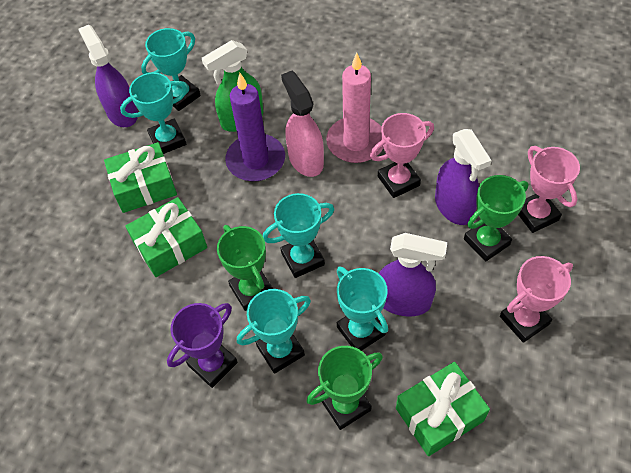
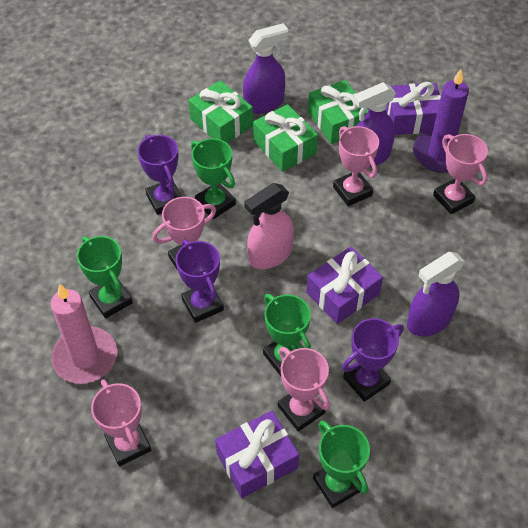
green spray bottle: [202,40,263,132] = 1 -> none = 0
green trophy: [217,225,273,311] [307,346,383,430] [464,175,529,261] = 3 -> [77,236,133,318] [191,138,236,219] [263,294,311,376] [313,420,370,508] = 4
pink trophy: [370,113,434,198] [500,256,573,343] [518,146,580,233] = 3 -> [91,379,151,467] [152,197,216,269] [278,347,330,432] [333,126,379,206] [433,134,488,214] = 5
purple gift: none = 0 -> [215,411,299,498] [306,246,383,324] [385,82,441,135] = 3
purple trophy: [167,303,238,388] = 1 -> [137,134,182,215] [175,239,224,323] [342,318,404,402] = 3
turquoise trophy: [120,72,187,154] [141,28,201,111] [237,289,311,374] [263,193,334,278] [337,266,388,351] = 5 -> none = 0

